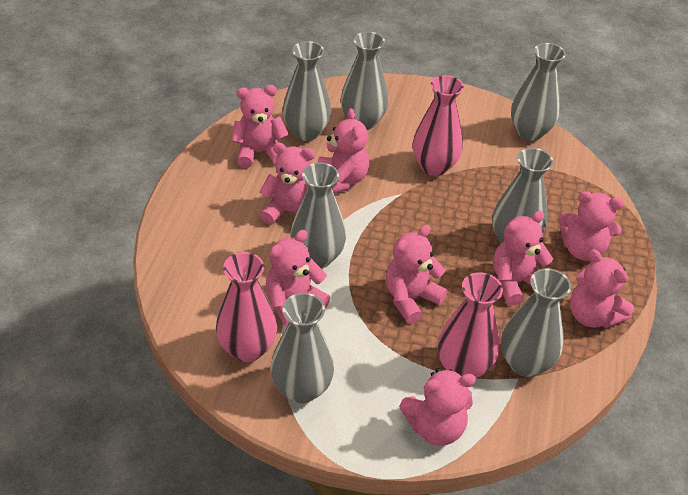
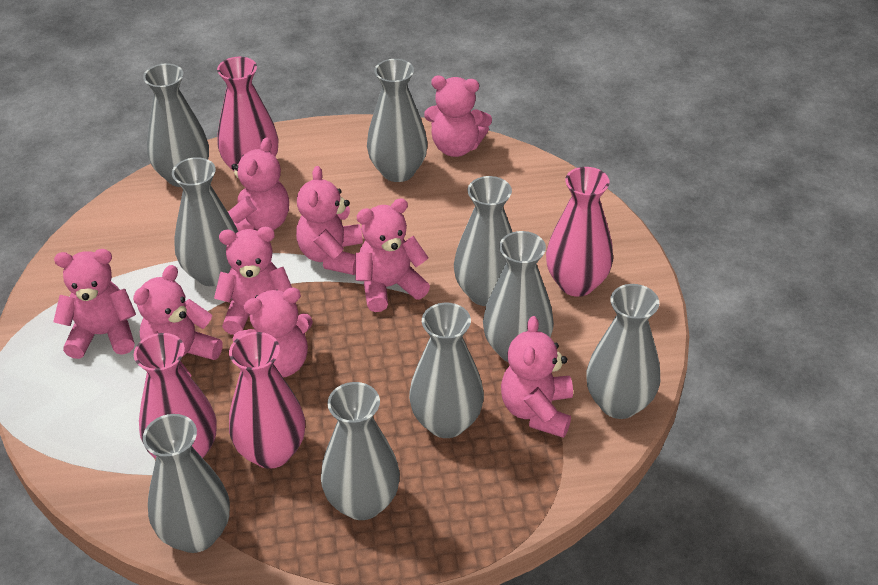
grey vase: [271,293,334,403] [282,41,331,141] [290,162,346,268] [341,32,389,130] [492,148,554,243] [501,268,571,377] [511,43,566,141] = 7 -> [143,63,209,187] [143,414,230,553] [172,157,238,286] [321,382,400,520] [367,59,428,182] [409,303,484,438] [454,176,512,306] [483,231,554,362] [586,284,660,419] = 9
pink vase: [216,252,277,362] [413,75,464,176] [437,272,503,378] = 3 -> [134,333,217,459] [217,57,279,171] [229,332,305,469] [546,167,613,297] = 4

